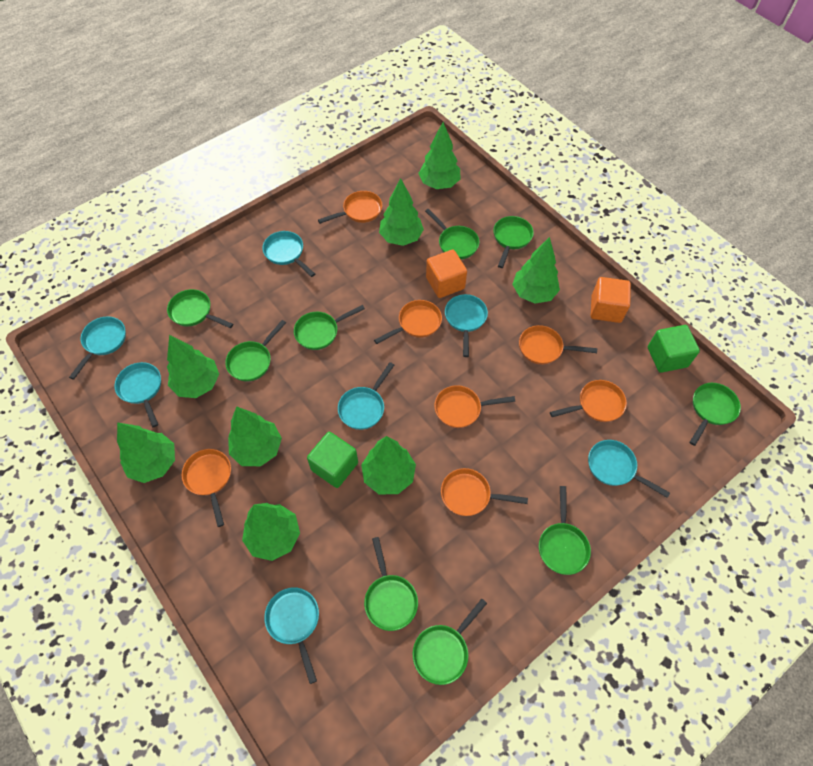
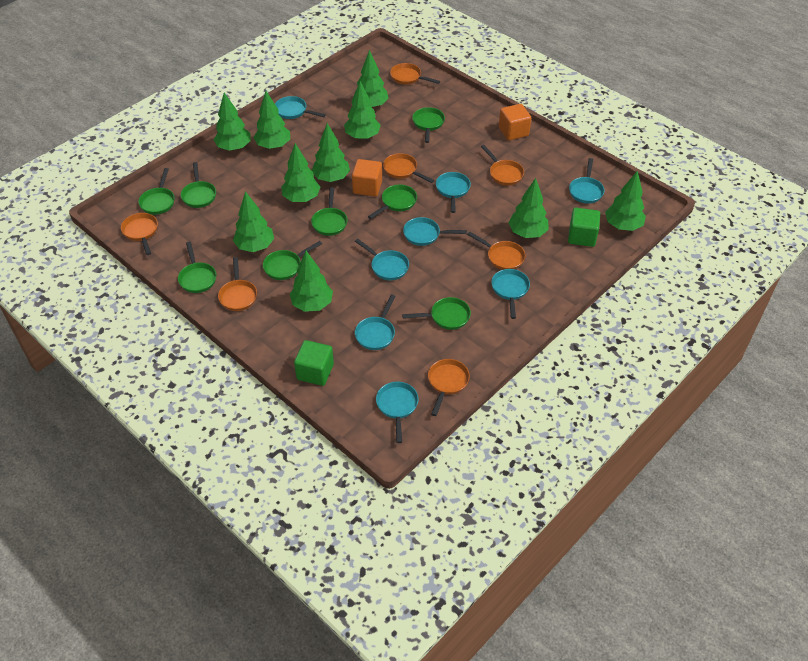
green pan: [167,289,233,328] [225,320,286,381] [294,305,365,350] [364,537,418,631] [413,599,487,685] [425,209,479,259] [493,216,534,268] [539,486,591,575] [689,383,741,446] = 9 -> [139,168,175,215] [178,242,216,293] [181,162,216,208] [263,241,322,280] [311,187,348,236] [368,185,417,219] [402,297,471,330] [412,107,445,143] = 8
green tree: [117,422,175,483] [167,335,219,398] [228,406,282,466] [242,503,300,561] [361,436,416,494] [379,178,424,246] [418,122,460,189] [512,237,560,304] = 8 -> [214,92,251,151] [233,191,274,252] [253,91,290,149] [281,143,320,202] [290,251,333,312] [312,123,350,182] [344,81,381,140] [353,50,388,108] [508,178,549,238] [605,170,646,231] = 10
turquoise pan: [69,316,126,380] [114,362,161,427] [262,231,315,277] [264,587,319,684] [338,362,394,430] [445,294,488,357] [588,440,670,498] = 7 -> [275,96,326,119] [355,239,409,280] [355,295,396,350] [376,382,419,443] [403,217,467,246] [436,172,471,213] [491,269,530,319] [569,158,605,204] = 8

